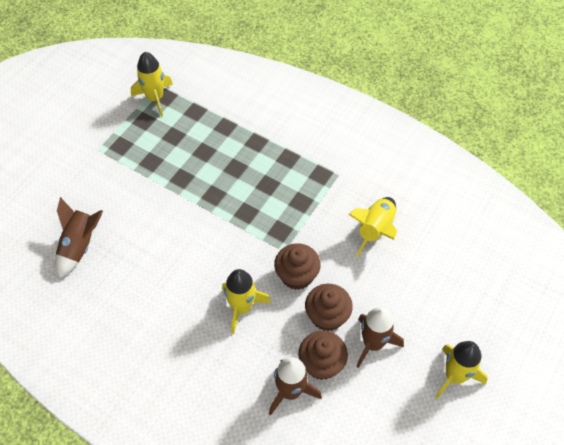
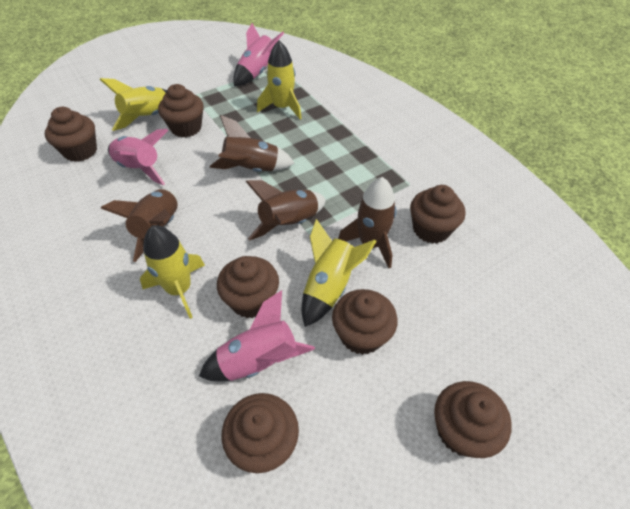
brown cupcake: [274,243,321,290] [298,331,348,380] [305,284,353,331] = 3 -> [45,107,97,162] [158,84,204,137] [217,256,279,318] [222,393,299,473] [332,289,398,355] [410,185,465,244] [434,381,512,458] = 7
brown rocket: [56,197,103,278] [269,357,322,415] [356,307,404,368] = 3 -> [101,189,178,262] [210,115,294,172] [245,180,326,241] [338,177,396,268] = 4
pink rocket: none = 0 -> [108,129,168,185] [199,290,315,381] [233,23,284,86] = 3

